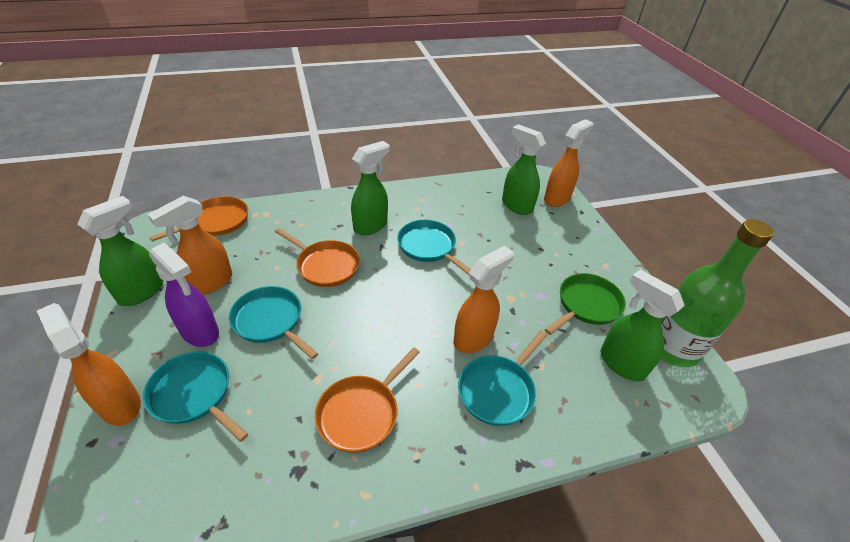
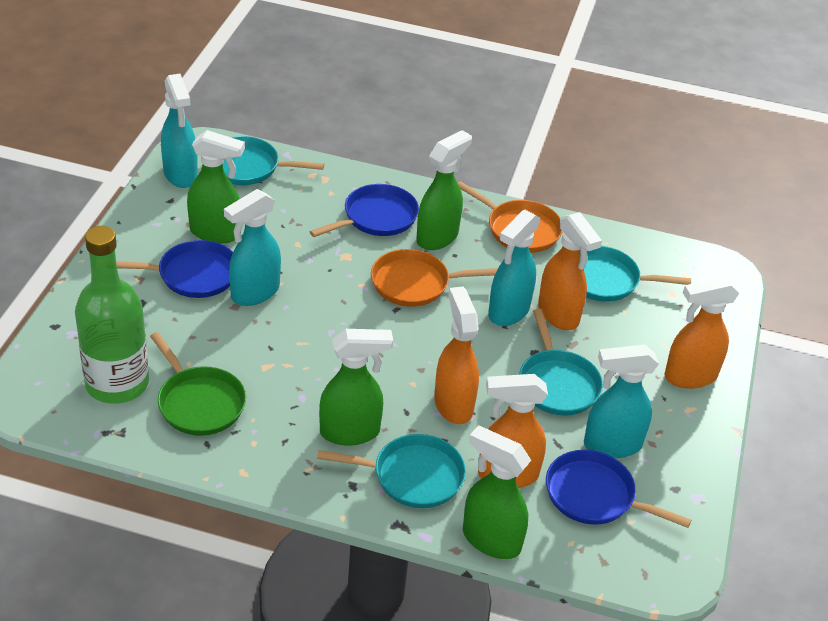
blue pan: none = 0 -> [116,240,233,298] [310,184,419,237] [546,450,691,528] = 3
orange pan: [149,196,248,242] [275,228,360,287] [315,347,420,453] = 3 -> [371,249,498,307] [458,181,563,253] = 2
purple spray bottle: [149,242,219,347] = 1 -> none = 0
turquoise spray bottle: none = 0 -> [161,74,198,188] [224,189,281,306] [488,209,541,326] [584,345,659,458] = 4

